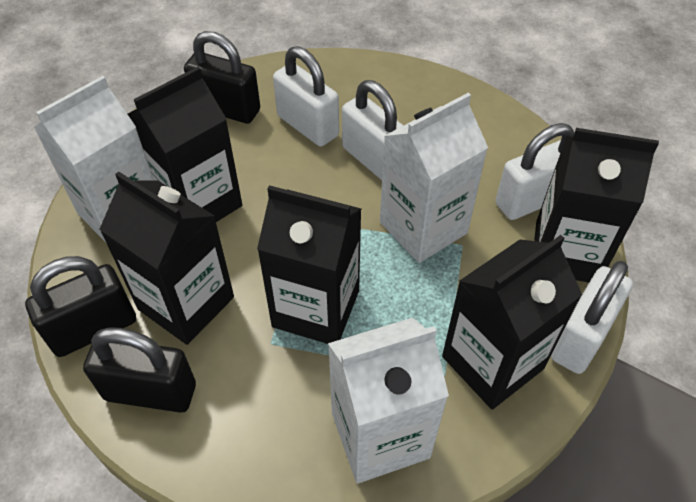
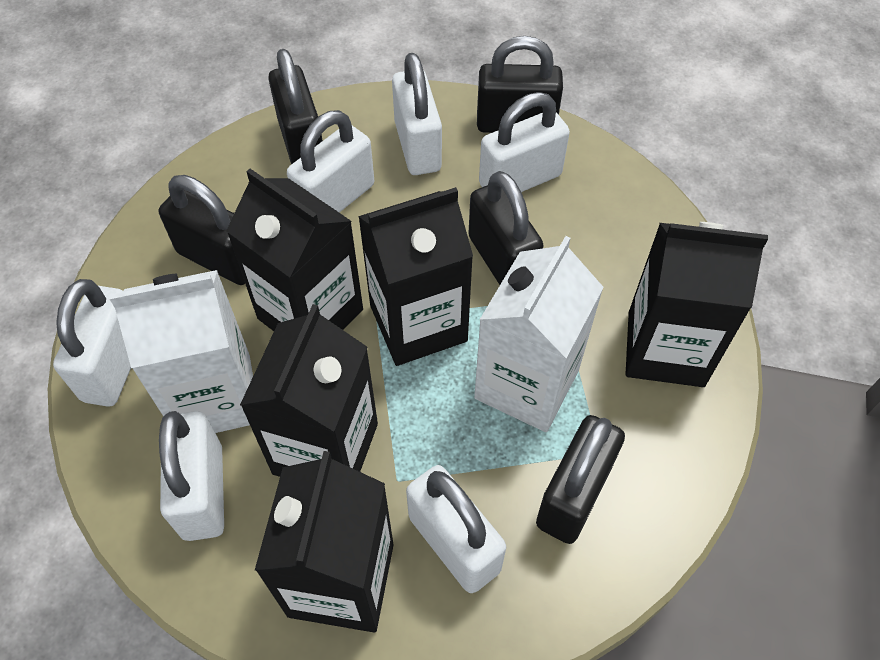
black padlock: [25,256,136,357] [83,327,196,413] [184,31,260,124] = 3 -> [159,175,245,285] [268,49,323,164] [469,171,544,285] [477,36,563,133] [536,415,625,544] = 5
white carton: [34,76,153,242] [328,318,449,484] [380,93,488,263] = 3 -> [109,270,253,433] [474,236,604,432] = 2
white padlock: [273,46,339,147] [342,80,404,180] [495,123,574,220] [551,261,633,374] = 4 -> [53,279,131,407] [159,411,224,541] [287,110,374,213] [392,53,442,175] [406,465,506,593] [479,92,570,192] = 6

